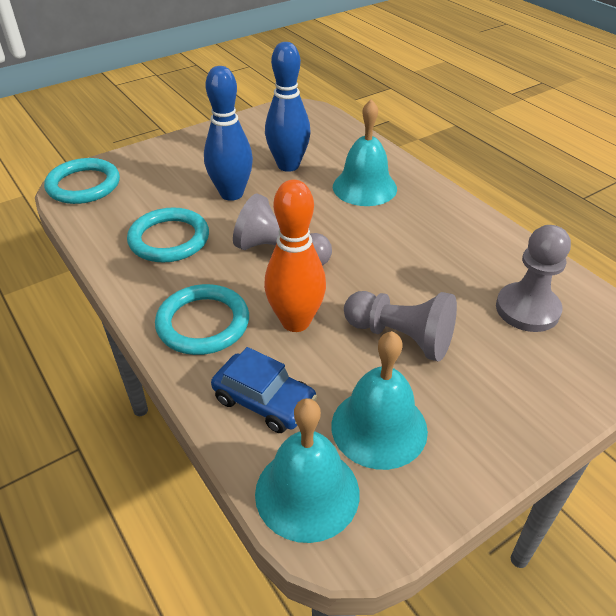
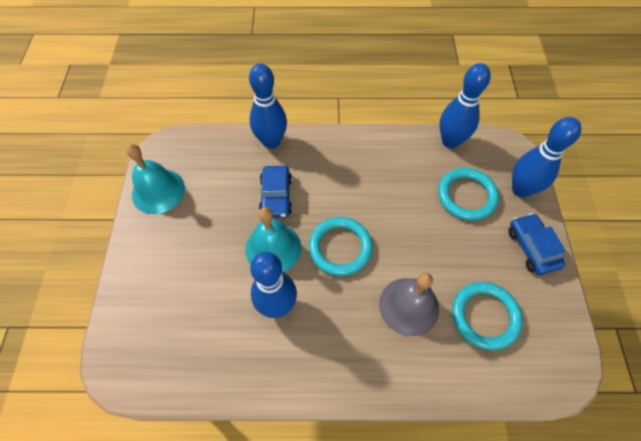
blue bowling pin: [204,66,253,201] [265,42,311,172] = 2 -> [249,63,287,149] [250,252,297,318] [440,63,491,149] [512,117,581,198] = 4
blue car: [211,347,317,433] = 1 -> [259,166,292,218] [508,213,566,275] = 2
grey bell: none = 0 -> [379,272,439,336] = 1
grey pawn: [233,193,332,266] [344,291,457,362] [496,225,571,332] = 3 -> none = 0
orange bowling pin: [264,179,326,332] = 1 -> none = 0
turquoise bell: [255,398,359,543] [331,331,428,470] [333,99,397,206] = 3 -> [126,144,185,214] [245,207,301,272] = 2

